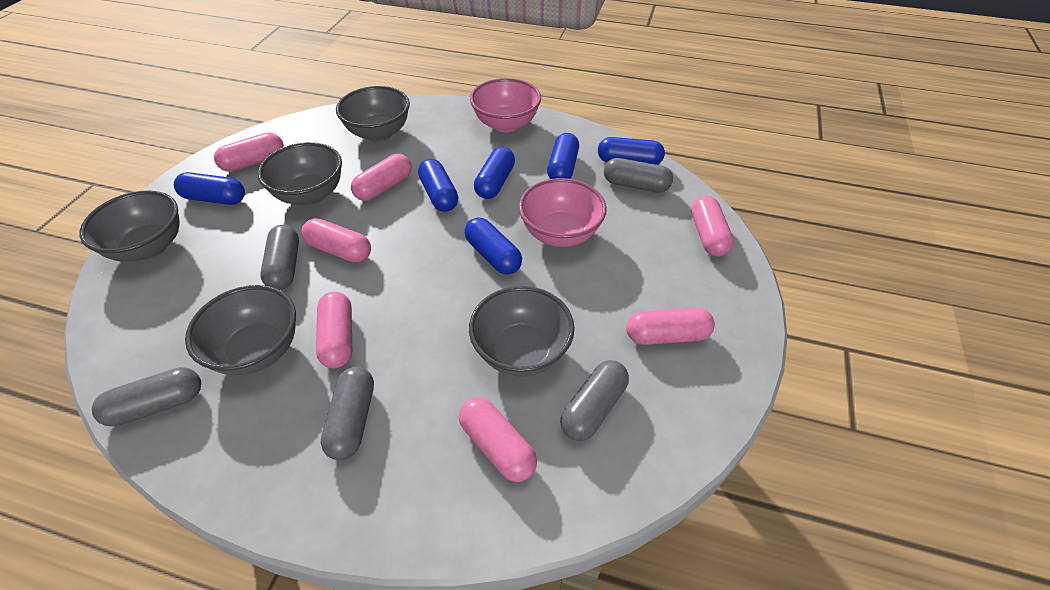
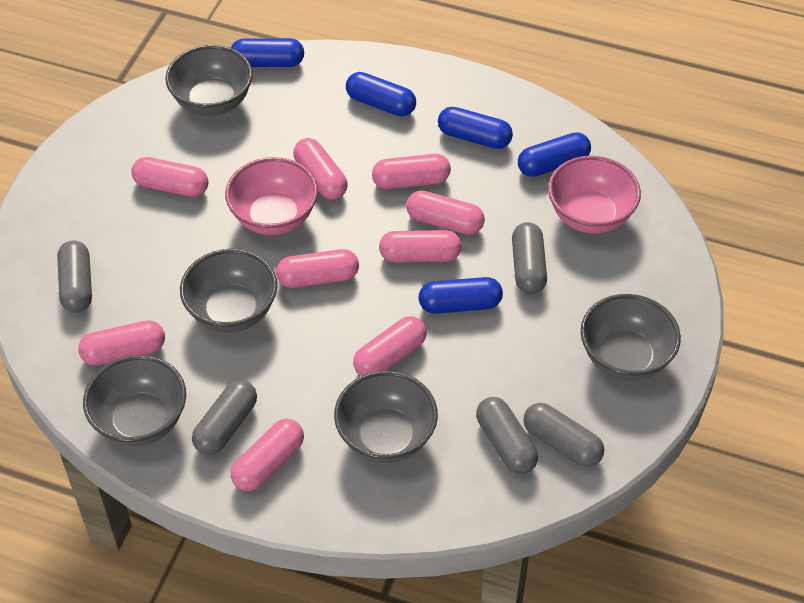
blue capsule: [174,172,245,205] [418,159,458,212] [464,218,522,275] [474,147,515,199] [547,133,579,179] [598,137,665,165] = 6 -> [231,38,304,67] [346,72,416,116] [419,277,503,314] [438,107,513,149] [518,132,591,177] = 5
pink capsule: [214,132,284,172] [301,218,371,263] [316,291,352,368] [351,154,412,201] [459,397,537,482] [626,308,715,345] [691,196,734,257] = 7 -> [78,320,165,365] [131,157,208,197] [231,419,304,491] [276,249,359,288] [293,138,348,200] [353,316,427,376] [372,154,451,189] [379,230,462,263] [406,190,485,235] = 9

